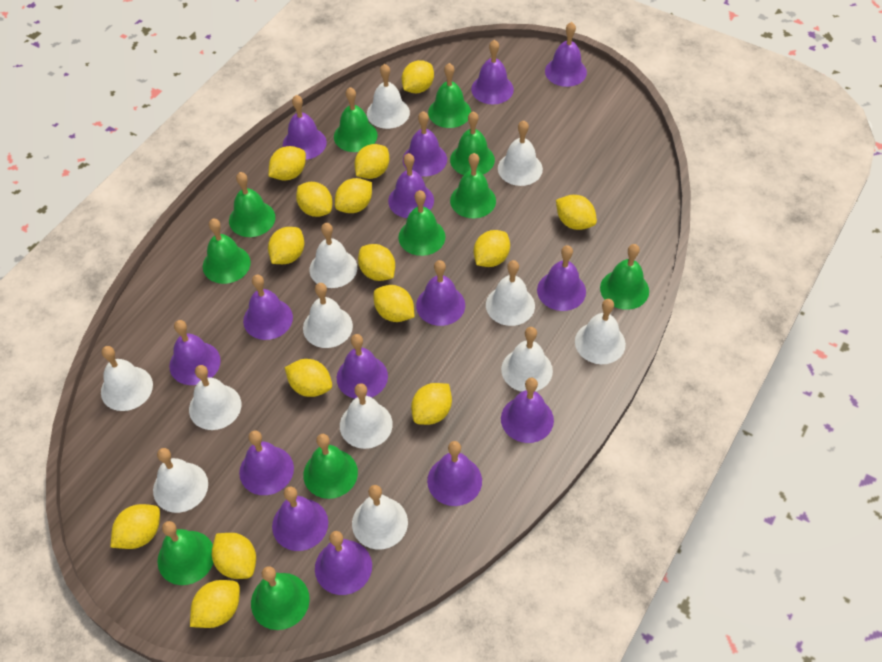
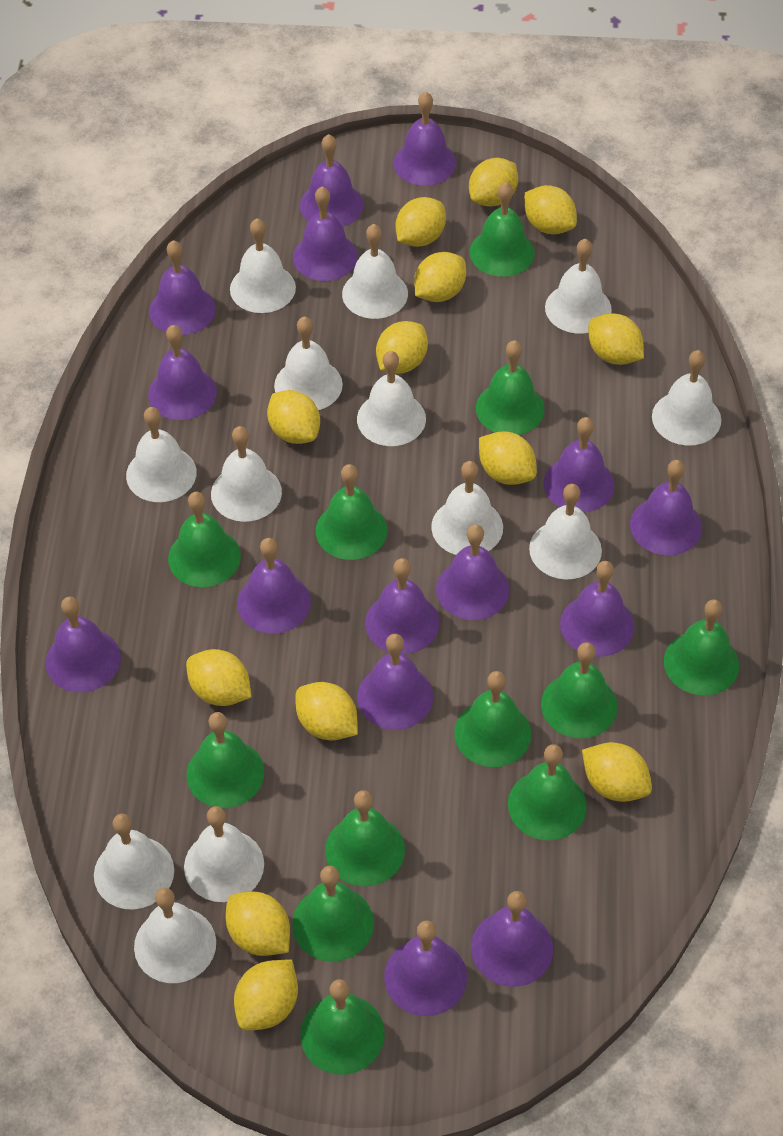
green bell: [158,521,213,585] [203,219,251,284] [229,172,275,237] [251,566,310,630] [303,434,358,499] [334,87,378,152] [398,190,445,256] [428,63,471,128] [450,111,495,175] [450,153,496,218] [600,244,649,310] = 11 -> [168,492,241,587] [186,712,264,808] [292,866,374,962] [300,979,385,1075] [316,464,387,560] [325,790,405,886] [454,671,531,767] [470,182,535,277] [476,340,545,435] [508,744,587,841] [541,642,618,739] [664,600,739,696] = 12
white bell: [101,346,153,411] [153,448,208,513] [189,365,241,430] [303,283,353,348] [309,223,357,288] [340,383,393,449] [352,485,408,550] [367,64,410,129] [486,260,535,326] [498,121,543,186] [501,327,553,392] [575,299,626,364] = 12 -> [94,814,174,910] [126,407,197,502] [134,888,216,983] [184,806,264,902] [211,426,282,522] [230,218,296,313] [274,316,343,410] [342,224,408,319] [357,351,426,446] [431,461,503,555] [529,484,602,579] [545,239,612,334] [652,350,721,446] = 13
yellow lemon: [110,504,160,549] [190,580,240,628] [212,533,256,579] [268,146,306,181] [268,227,304,264] [285,359,332,397] [296,182,332,217] [335,178,372,213] [354,144,389,179] [358,244,395,281] [373,285,414,322] [402,60,434,93] [411,383,452,425] [474,230,510,267] [556,195,597,230] = 15 -> [186,649,252,706] [226,891,290,956] [234,959,298,1031] [267,390,320,444] [295,682,358,740] [376,321,428,374] [396,197,446,247] [414,252,466,302] [469,158,518,207] [479,431,537,485] [524,185,577,234] [582,742,652,802] [588,313,644,365] = 13

